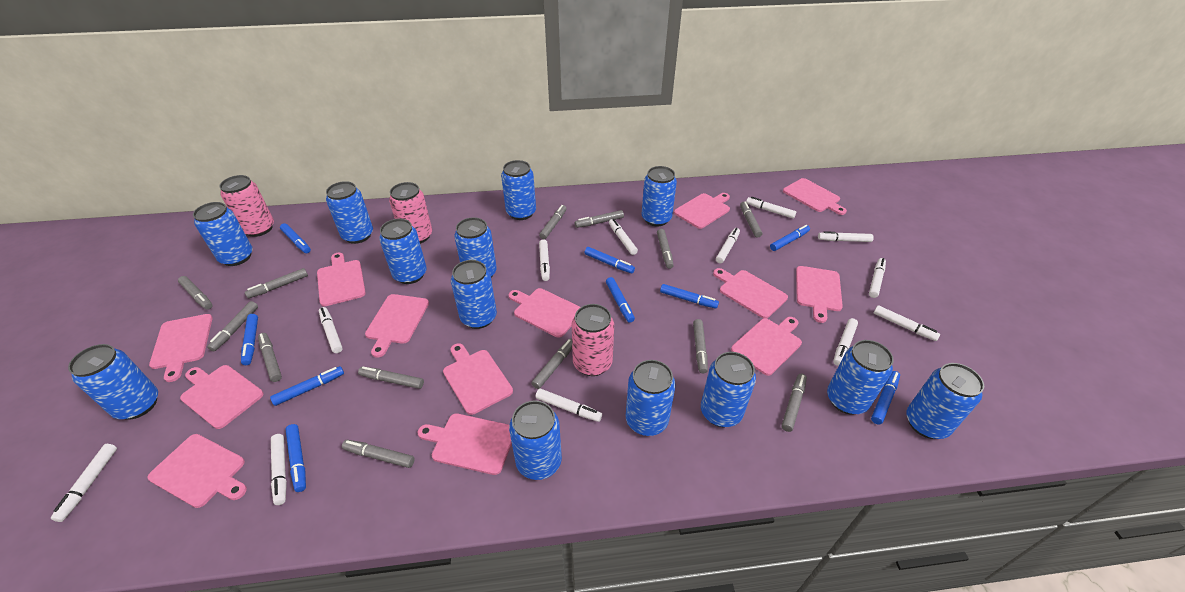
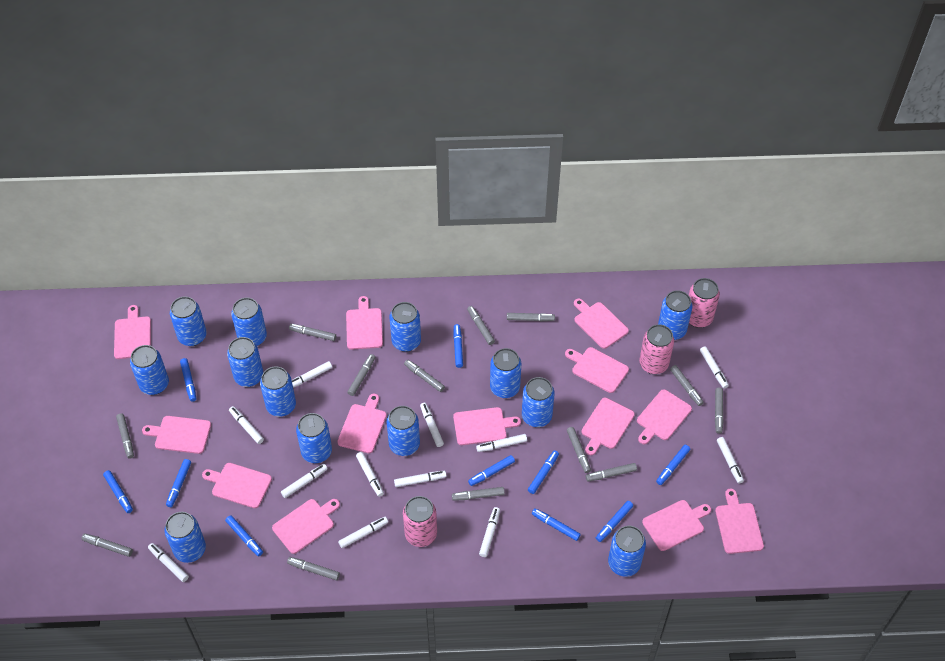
blue marker: [241,314,258,365] [270,366,344,406] [280,223,311,253] [285,424,306,492] [585,247,635,273] [606,277,635,323] [660,284,719,309] [770,225,810,251] [871,371,900,425] = 9 -> [103,470,133,513] [166,459,191,507] [180,358,196,402] [225,515,263,556] [453,324,463,368] [468,455,515,486] [528,450,559,494] [532,508,581,541] [596,501,633,542] [656,445,690,485] = 10

